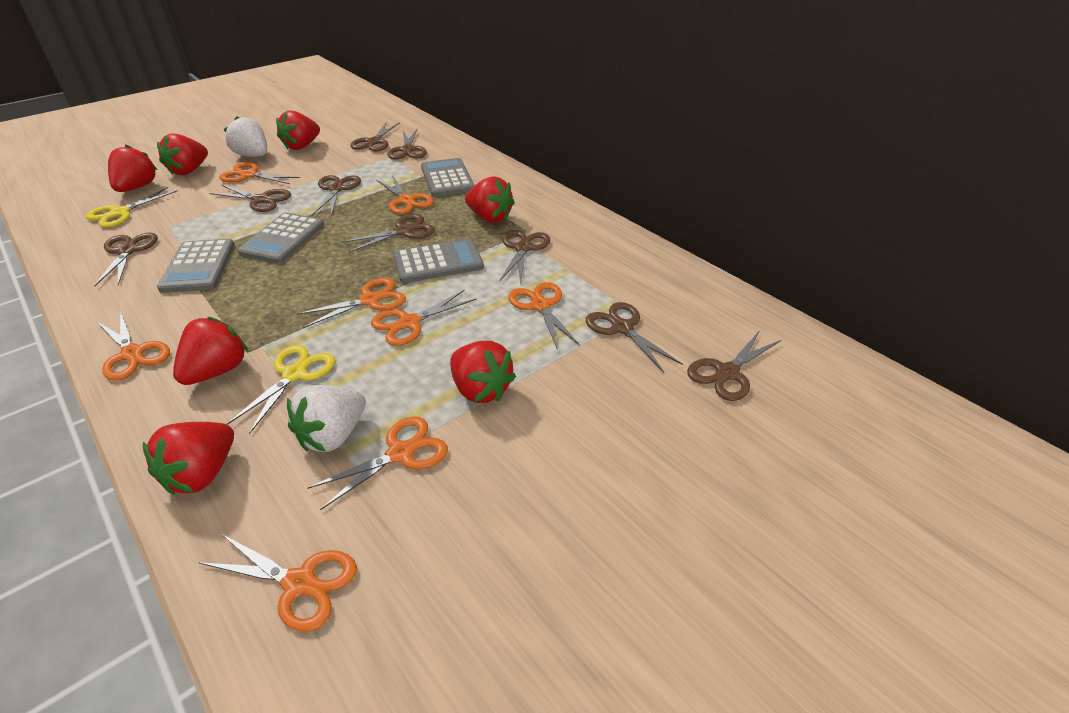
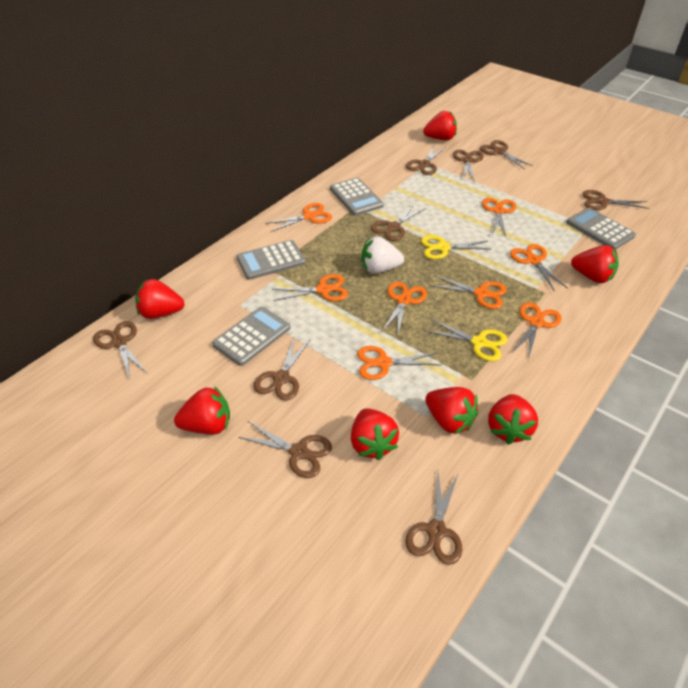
white strawberry: [224,116,267,157] [287,385,366,452] = 2 -> [361,236,404,274] = 1

